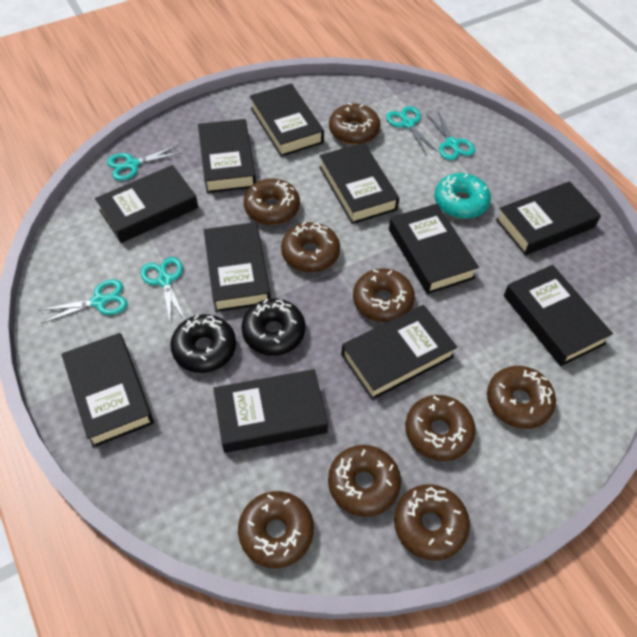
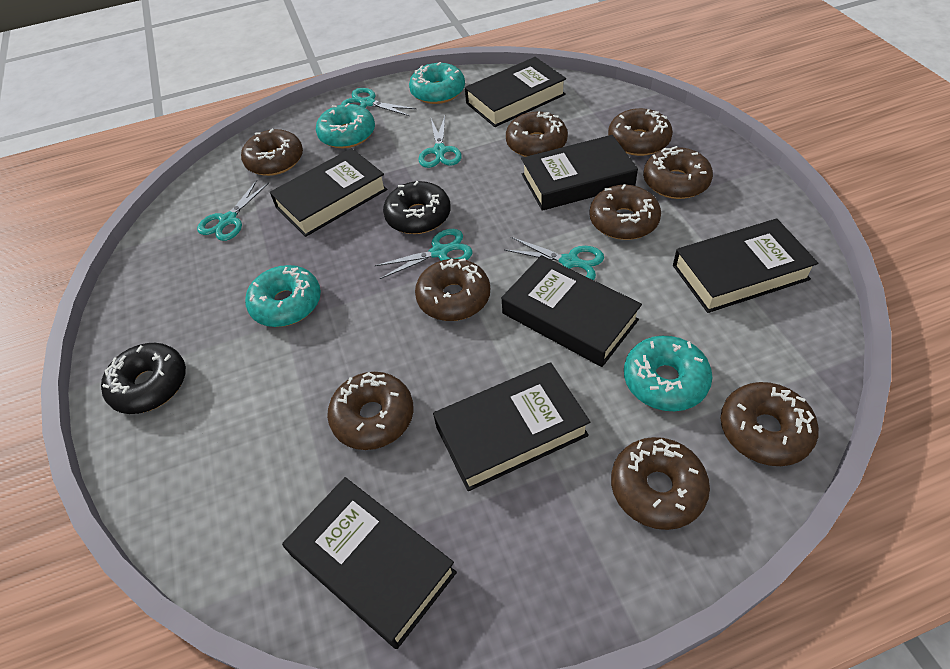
black book: [61,333,154,448] [95,165,198,243] [198,119,256,193] [204,222,271,312] [213,369,328,453] [250,84,324,157] [319,143,400,224] [341,305,457,400] [389,204,479,294] [496,181,601,255] [504,265,613,366] = 11 -> [270,148,387,237] [282,477,457,649] [433,362,591,491] [465,57,566,127] [502,255,642,367] [521,135,638,211] [673,218,819,313] = 7
turquoise donut: [434,173,491,219] = 1 -> [245,265,321,327] [316,103,375,148] [409,62,465,104] [624,336,713,411] = 4

